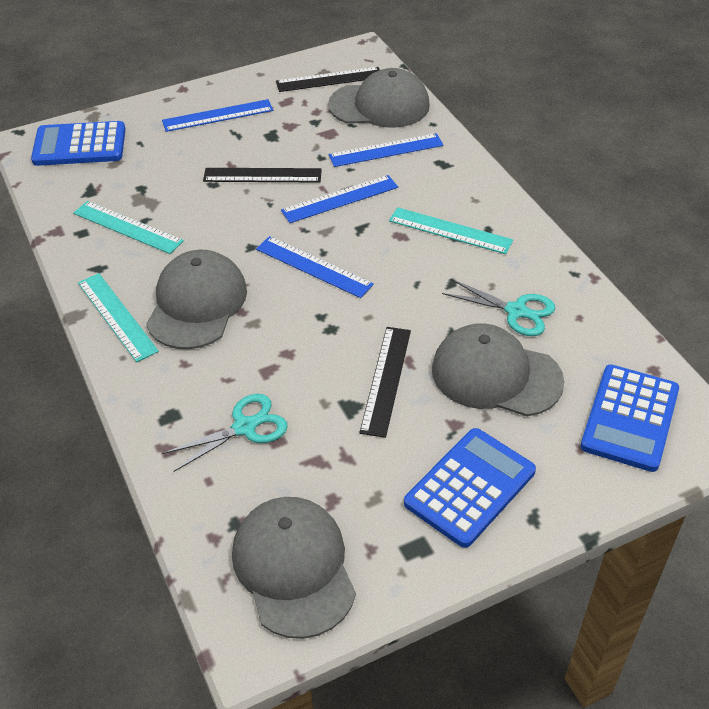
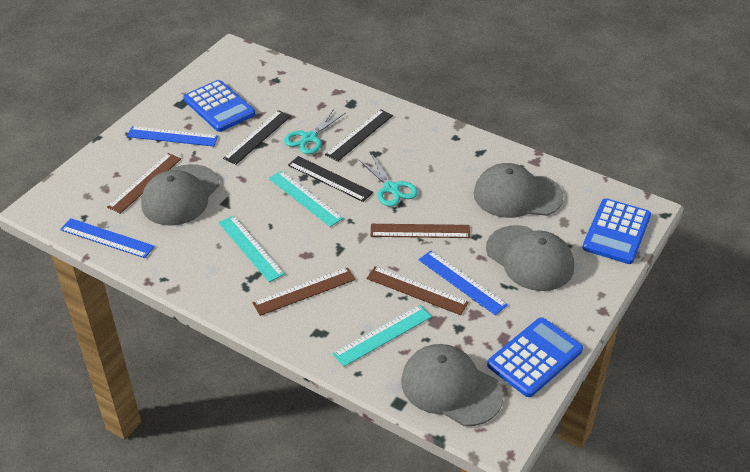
blue ruler: [162,99,273,132] [256,236,374,298] [281,175,398,223] [329,133,444,167] = 4 -> [60,218,155,258] [127,126,218,147] [418,251,508,315] = 3
brown ruler: none = 0 -> [107,153,181,214] [253,267,356,316] [366,266,469,315] [371,224,470,238] = 4

